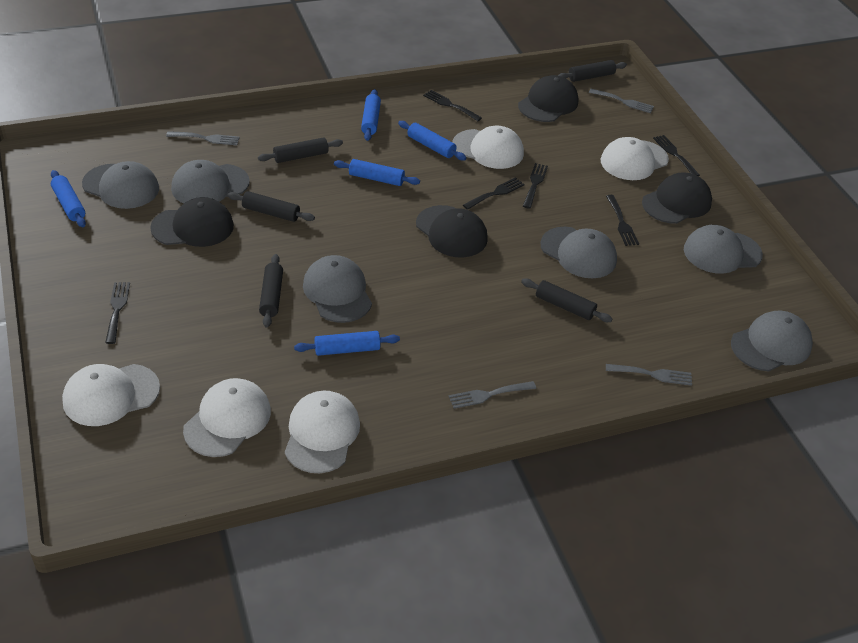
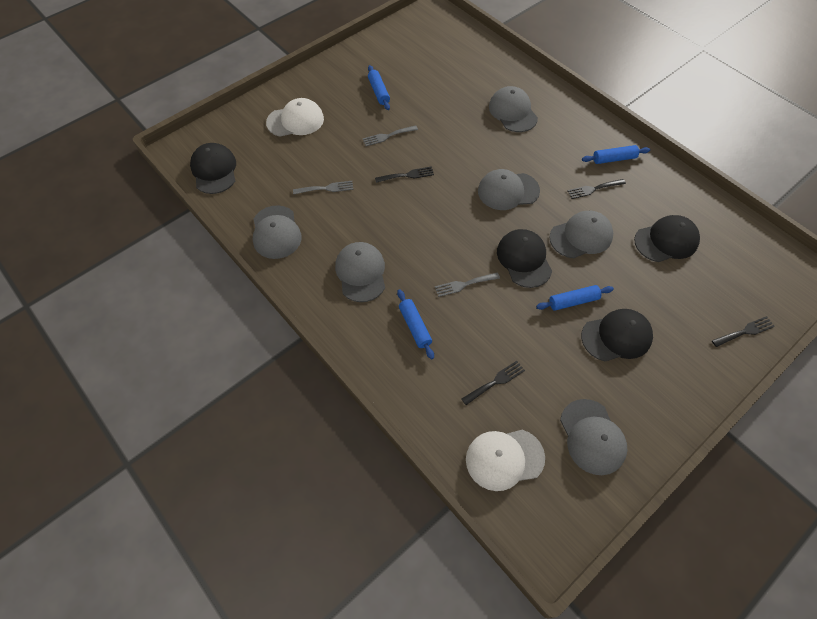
black fork: [105,282,130,344] [423,90,482,121] [463,177,525,210] [523,163,548,209] [606,195,639,246] [653,135,700,176] = 6 -> [375,166,434,183] [461,361,525,405] [567,179,626,199] [712,316,775,347] = 4
black rolling pin: [227,191,315,222] [258,137,343,163] [259,254,283,328] [521,279,612,322] [558,60,627,82] = 5 -> none = 0
blue rolling pin: [51,170,86,227] [294,331,400,356] [334,159,420,186] [361,89,381,141] [398,121,466,160] = 5 -> [368,65,390,110] [397,289,434,359] [536,285,614,311] [582,145,650,164] = 4
grey fork: [166,131,240,145] [449,381,536,409] [589,89,654,113] [606,364,692,386] = 4 -> [293,181,354,194] [362,126,418,146] [435,272,500,297] = 3
white cap: [62,364,160,426] [183,378,271,457] [285,391,360,473] [452,126,524,169] [601,137,669,180] = 5 -> [266,98,324,136] [466,430,545,491] = 2

